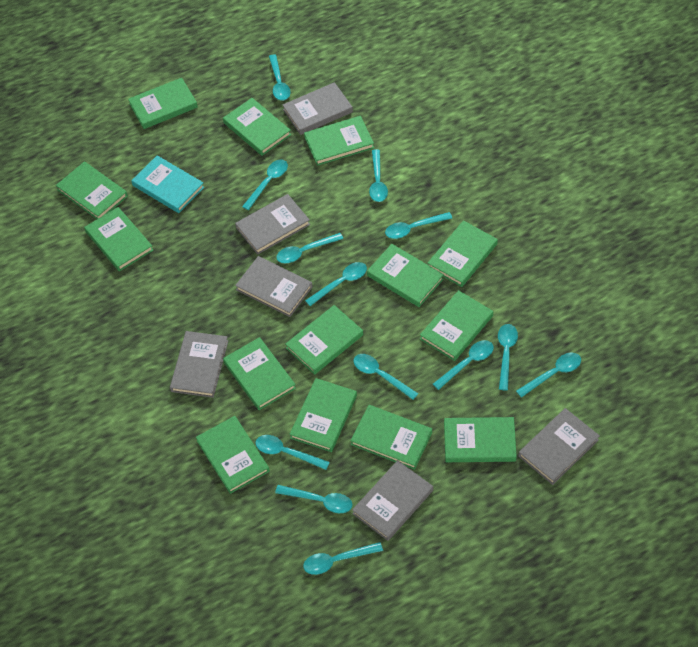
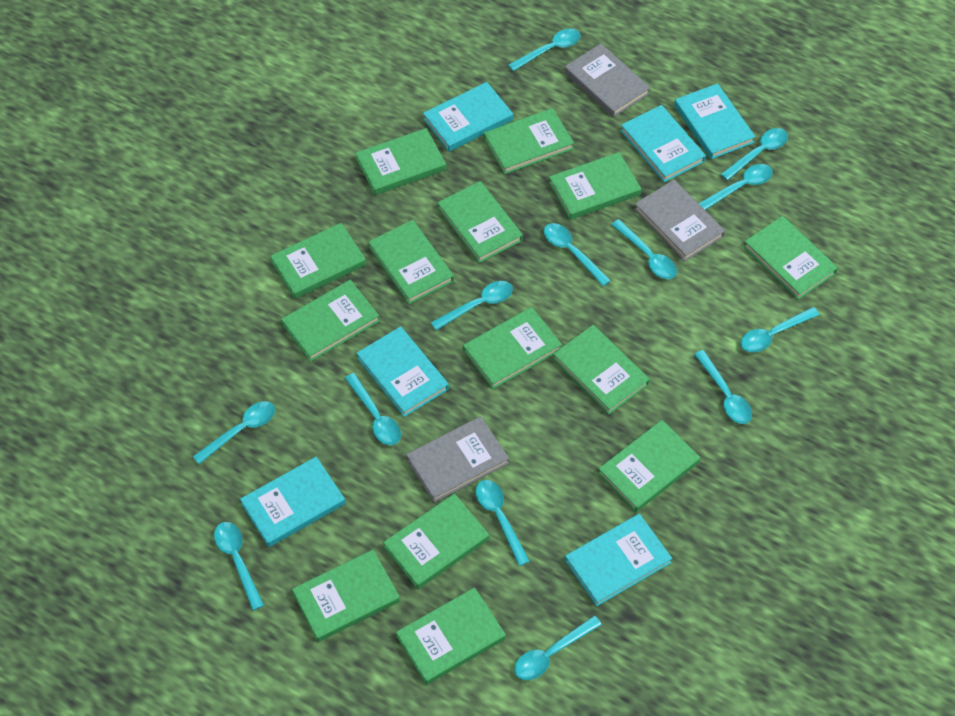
grey book: [170,331,228,398] [235,194,310,255] [235,256,313,317] [283,82,353,135] [352,460,433,541] [518,408,600,485] = 6 -> [406,416,509,503] [564,44,650,117] [634,180,725,262] = 3
turquoise book: [131,155,204,213] = 1 -> [240,457,346,547] [356,326,449,417] [423,82,513,151] [565,514,672,606] [620,105,706,182] [674,83,755,159] = 6

